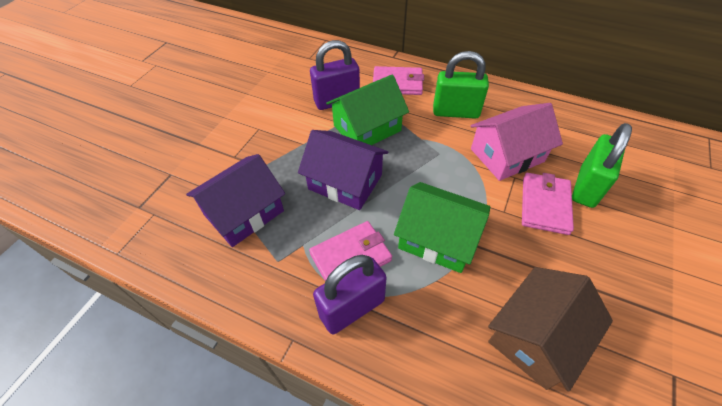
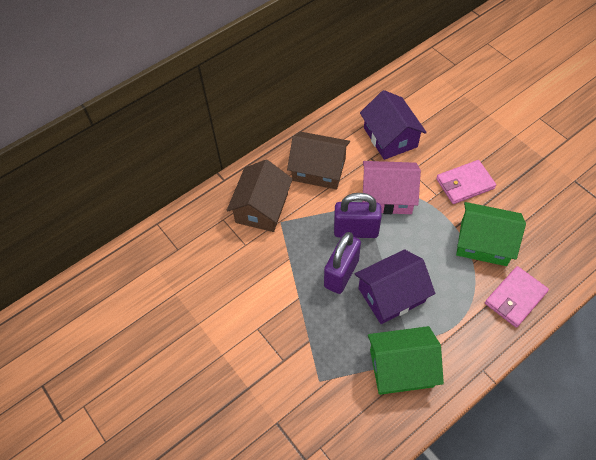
brown house: [488,267,613,391] = 1 -> [227,160,293,232] [287,132,350,190] = 2
green padlock: [433,51,489,119] [572,123,632,208] = 2 -> none = 0
pink wallet: [309,221,392,281] [373,66,424,95] [522,173,574,235] = 3 -> [436,160,496,204] [485,266,549,328] = 2

